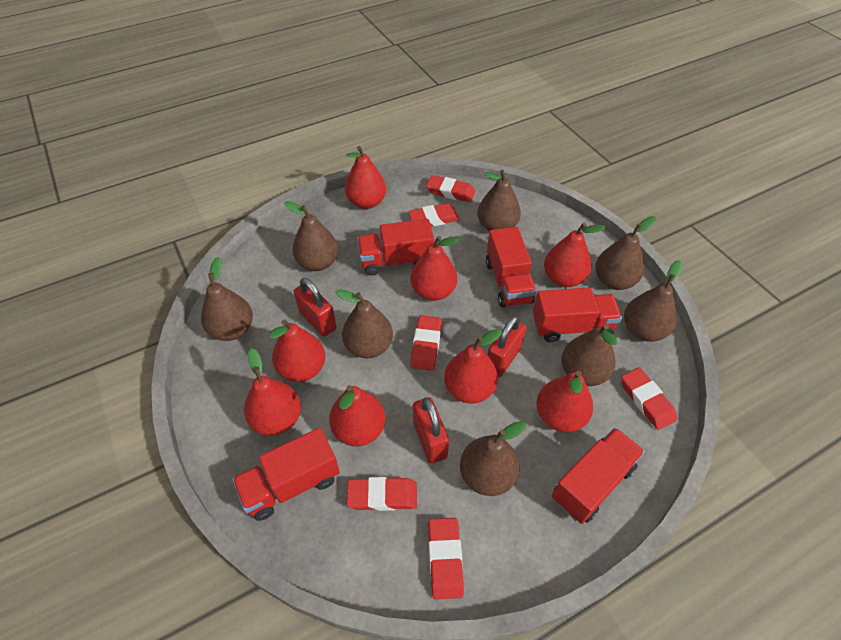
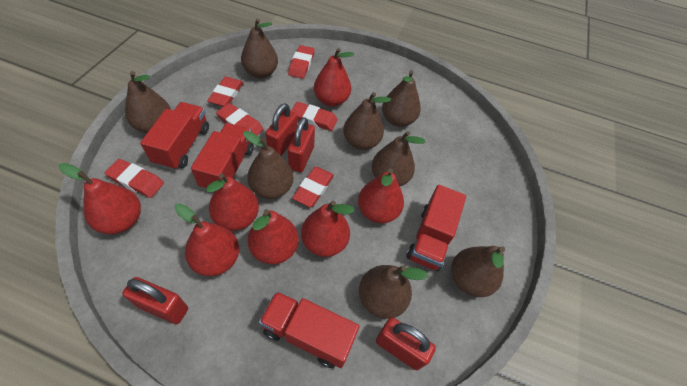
red padlock: [294,278,337,337] [413,397,449,463] [488,316,526,377] = 3 -> [122,277,188,324] [265,103,298,156] [288,117,315,172] [376,317,436,370] = 4
red pear: [244,348,301,436] [268,320,325,382] [329,385,386,447] [345,146,386,209] [410,236,460,301] [444,329,502,404] [537,371,593,432] [544,223,606,287] = 8 -> [59,163,141,234] [174,204,239,276] [206,174,259,231] [248,209,299,264] [301,200,354,257] [314,48,354,107] [358,168,404,223] = 7
red truck: [232,428,340,521] [357,219,434,276] [486,227,537,308] [533,287,622,342] [552,428,645,524] = 5 -> [140,102,209,170] [191,123,254,190] [259,291,360,368] [407,185,466,271] = 4

